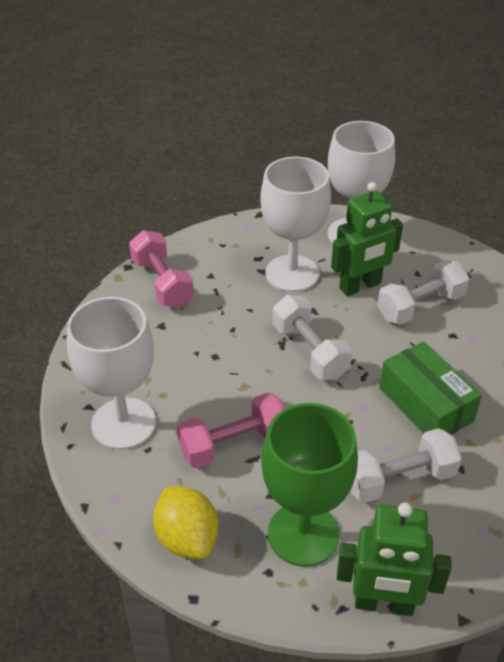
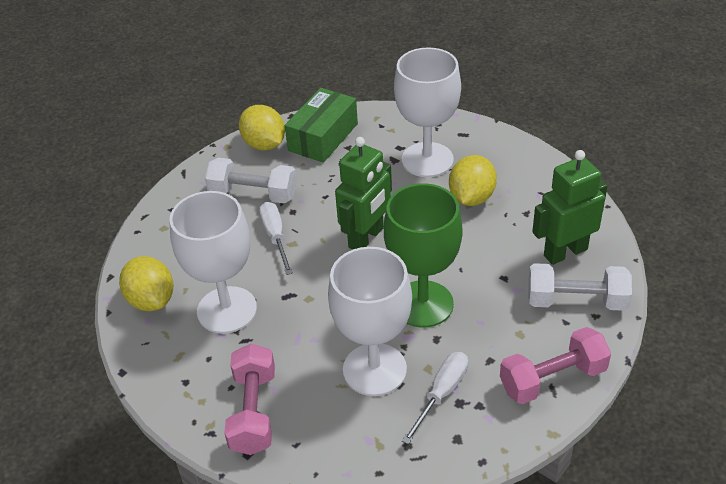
white dumbbell: [273,295,352,380] [350,428,462,503] [377,260,470,325] = 3 -> [205,158,297,204] [528,263,632,311] = 2
white screwdriver: none = 0 -> [259,202,293,275] [402,352,468,444] = 2
yellow lemon: [153,486,218,559] = 1 -> [119,256,174,311] [239,105,285,151] [449,155,497,206] = 3

